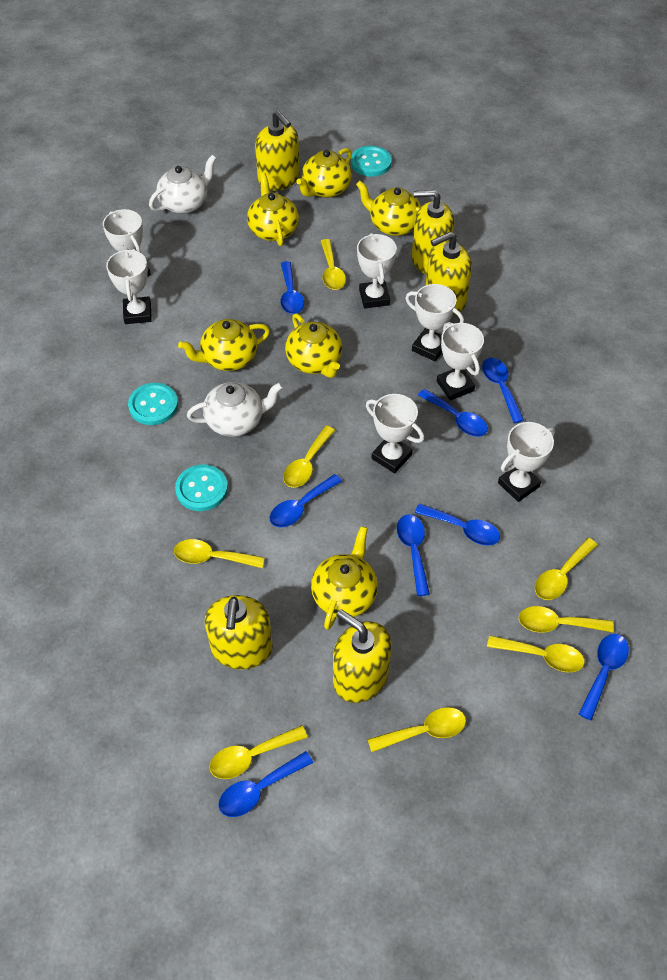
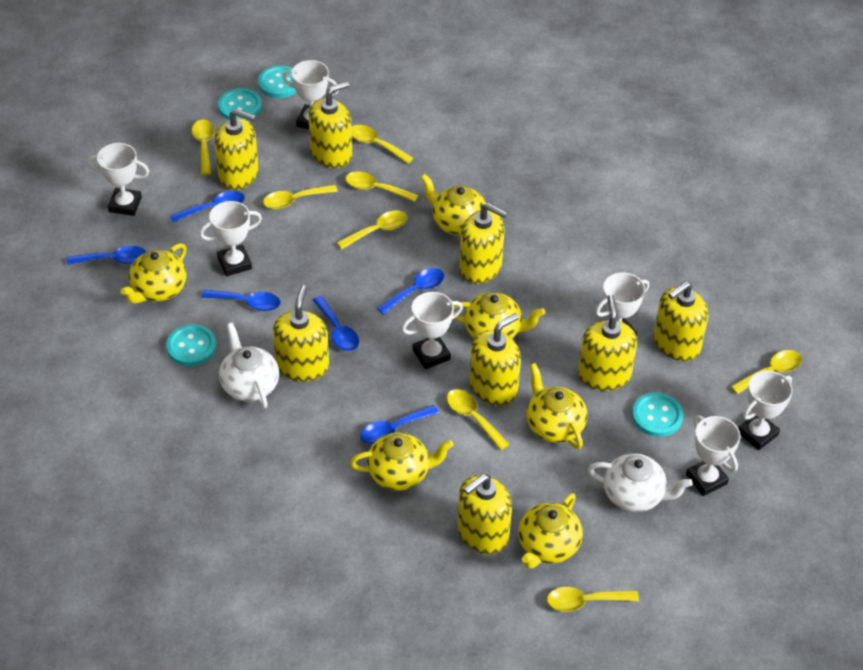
blue spoon: [218,751,313,817] [270,474,342,527] [281,261,304,314] [397,514,430,596] [415,503,500,546] [418,389,488,437] [482,358,524,423] [579,634,629,721] = 8 -> [67,246,146,265] [170,191,245,222] [201,290,281,311] [313,296,359,351] [360,405,439,444] [377,268,445,315] = 6
turquoise button: [128,383,178,425] [175,464,228,511] [351,146,392,177] = 3 -> [166,324,217,366] [218,88,262,120] [258,65,296,98] [632,392,683,437] = 4
yellow soap dispenser: [205,595,273,670] [255,110,300,191] [333,609,392,703] [412,190,454,274] [425,232,472,315] = 5 -> [214,109,259,190] [273,285,329,382] [308,81,352,168] [457,474,512,554] [459,203,508,284] [469,313,521,406] [578,295,637,391] [653,281,709,361] = 8

